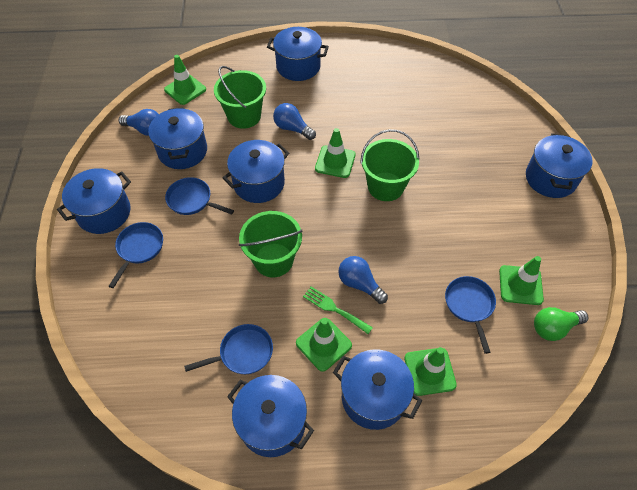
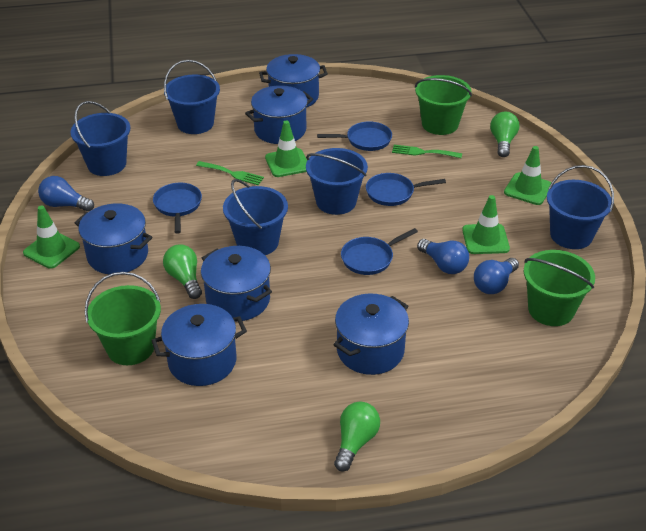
blue bucket: none = 0 -> [70,101,130,176] [164,60,220,134] [223,179,288,255] [306,148,368,215] [547,165,614,249] = 5
blue pot: [57,168,131,234] [148,107,207,169] [223,140,289,203] [227,375,314,457] [267,27,329,81] [333,349,422,430] [526,133,592,198] = 7 -> [75,203,152,274] [151,304,247,386] [201,246,272,321] [245,85,313,144] [259,54,328,108] [334,294,409,375] = 6
green fork: [303,287,373,334] = 1 -> [196,161,264,185] [392,145,462,158] = 2
green light bulb: [534,307,588,341] = 1 -> [163,244,202,299] [334,402,380,472] [490,112,519,157] = 3
green traffic cone: [164,55,206,105] [296,318,352,372] [315,128,355,178] [404,347,457,396] [499,256,544,305] = 5 -> [23,206,80,269] [265,121,307,177] [462,195,510,254] [504,146,551,205] = 4

